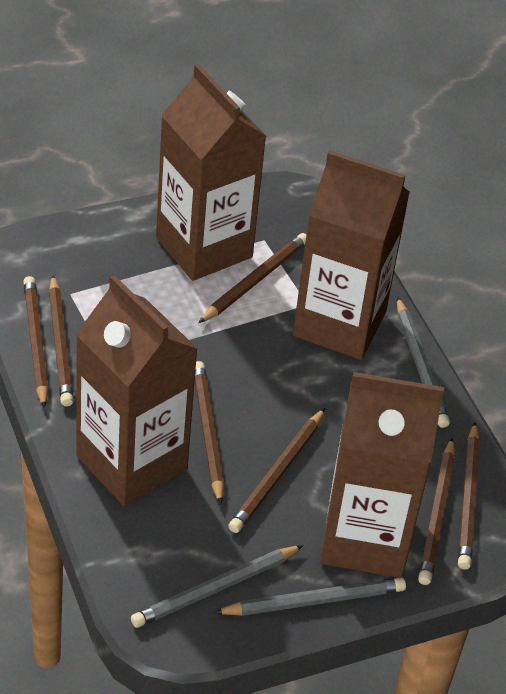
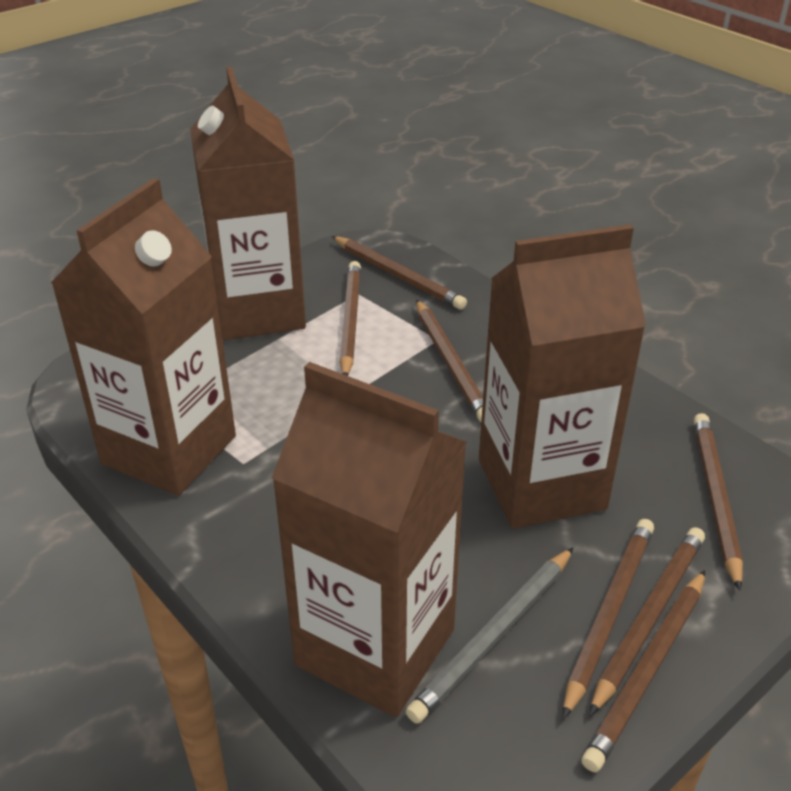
grey pencil: [131,545,303,628] [214,577,406,616] [397,297,450,428] = 3 -> [406,547,574,724] = 1

